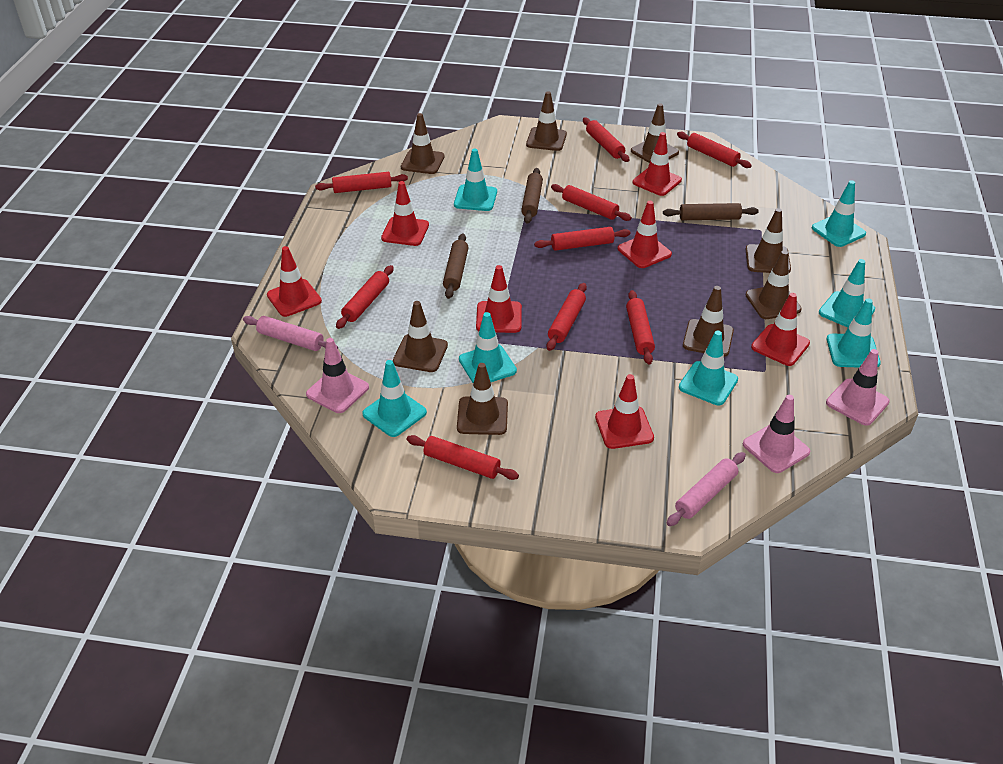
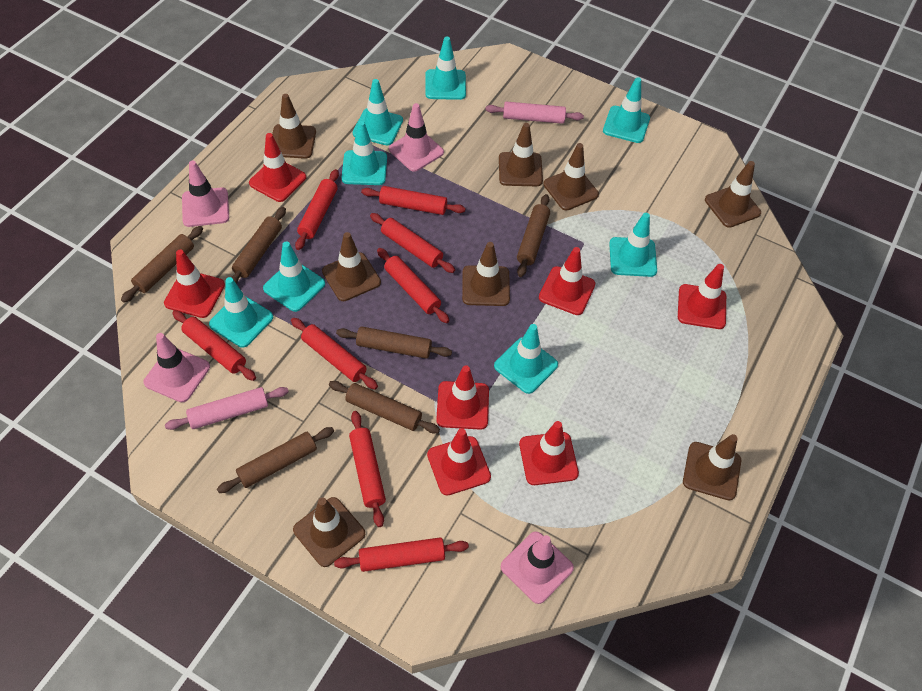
brown rolling pin: [443,234,469,299] [521,168,543,224] [663,203,759,220] = 3 -> [121,226,203,303] [217,427,334,493] [231,207,286,284] [329,381,440,433] [336,326,452,359] [517,194,550,277] = 6
pink traffic cone: [306,338,369,413] [743,395,810,473] [826,349,890,426] = 3 -> [143,333,210,402] [182,161,229,227] [389,103,444,172] [501,532,574,604] = 4
red rolling pin: [315,172,408,193] [336,265,394,329] [407,435,519,480] [534,227,631,251] [547,283,587,351] [551,184,632,221] [583,118,629,162] [626,290,655,364] [677,132,752,168] = 9 -> [172,310,256,381] [291,318,378,390] [295,169,339,250] [334,537,469,572] [349,411,386,527] [361,186,466,215] [370,213,455,273] [377,248,449,323] = 8
turquoise traffic cone: [362,360,427,437] [454,149,497,211] [459,312,517,383] [679,331,738,406] [812,180,866,247] [819,259,875,327] [827,299,881,368] = 7 -> [209,277,273,348] [263,241,325,312] [342,121,387,185] [353,79,403,146] [425,37,466,100] [494,324,558,394] [603,77,650,143] [609,213,657,277] = 8

